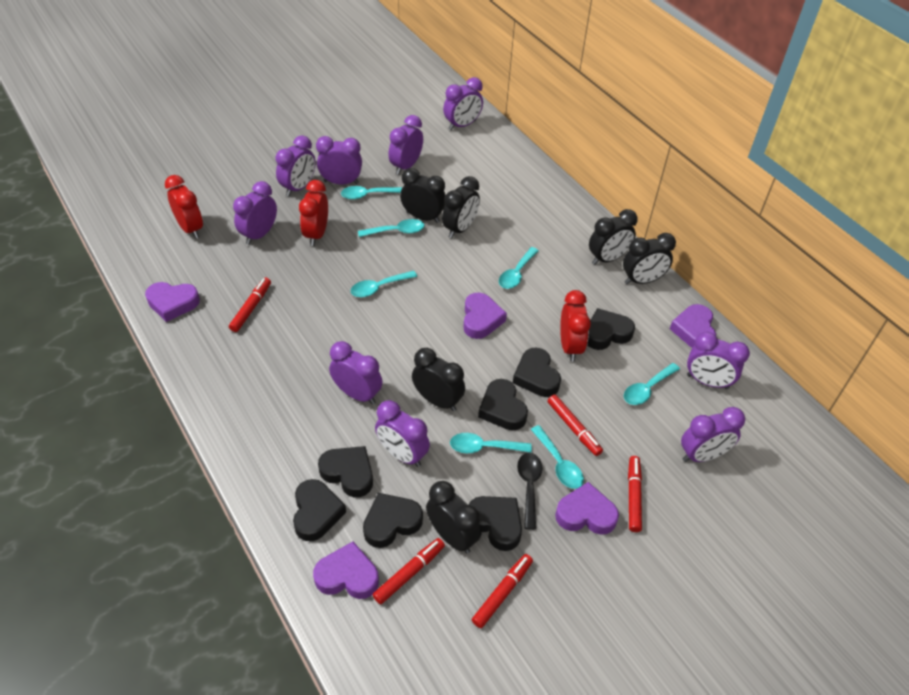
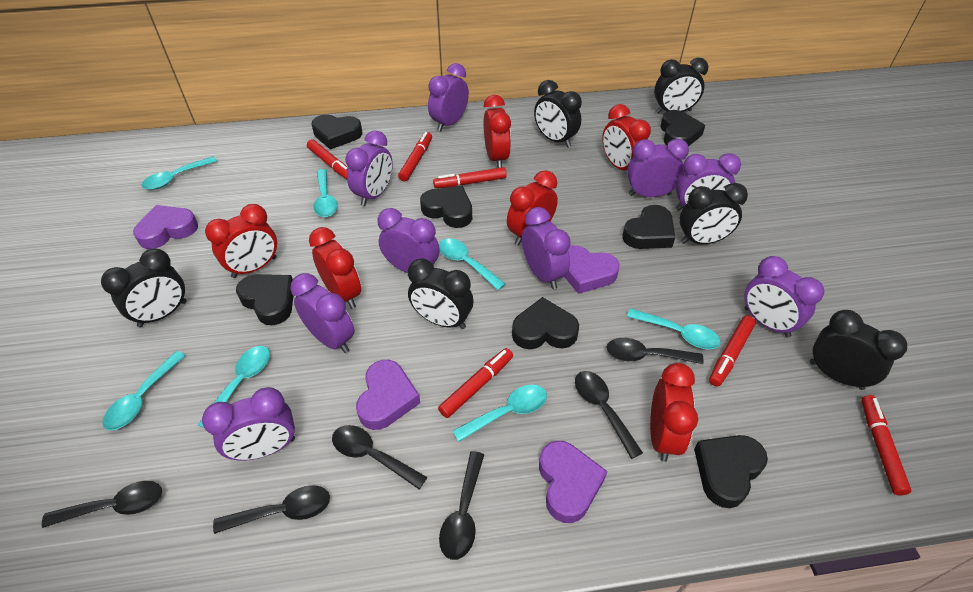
black spoon: [517,452,542,530] = 1 -> [42,481,162,528] [213,485,330,534] [332,425,427,489] [439,451,484,560] [575,371,643,459] [606,338,704,364] = 6
purple heart: [145,282,200,322] [313,542,379,599] [463,293,507,339] [555,482,619,535] [670,304,716,348] = 5 -> [133,205,198,249] [356,360,420,430] [539,441,608,523] [564,245,619,294] = 4
red clock: [165,175,203,239] [299,180,328,246] [560,290,591,362] = 3 -> [205,204,277,278] [309,227,361,309] [484,95,511,168] [507,170,558,246] [602,104,651,170] [650,363,698,462] = 6
red marker: [229,278,271,332] [373,538,445,604] [472,554,533,628] [548,395,603,456] [628,456,642,532] = 5 -> [307,139,348,179] [398,132,432,181] [433,167,507,188] [438,348,513,418] [709,316,756,387] [861,395,912,495] = 6

